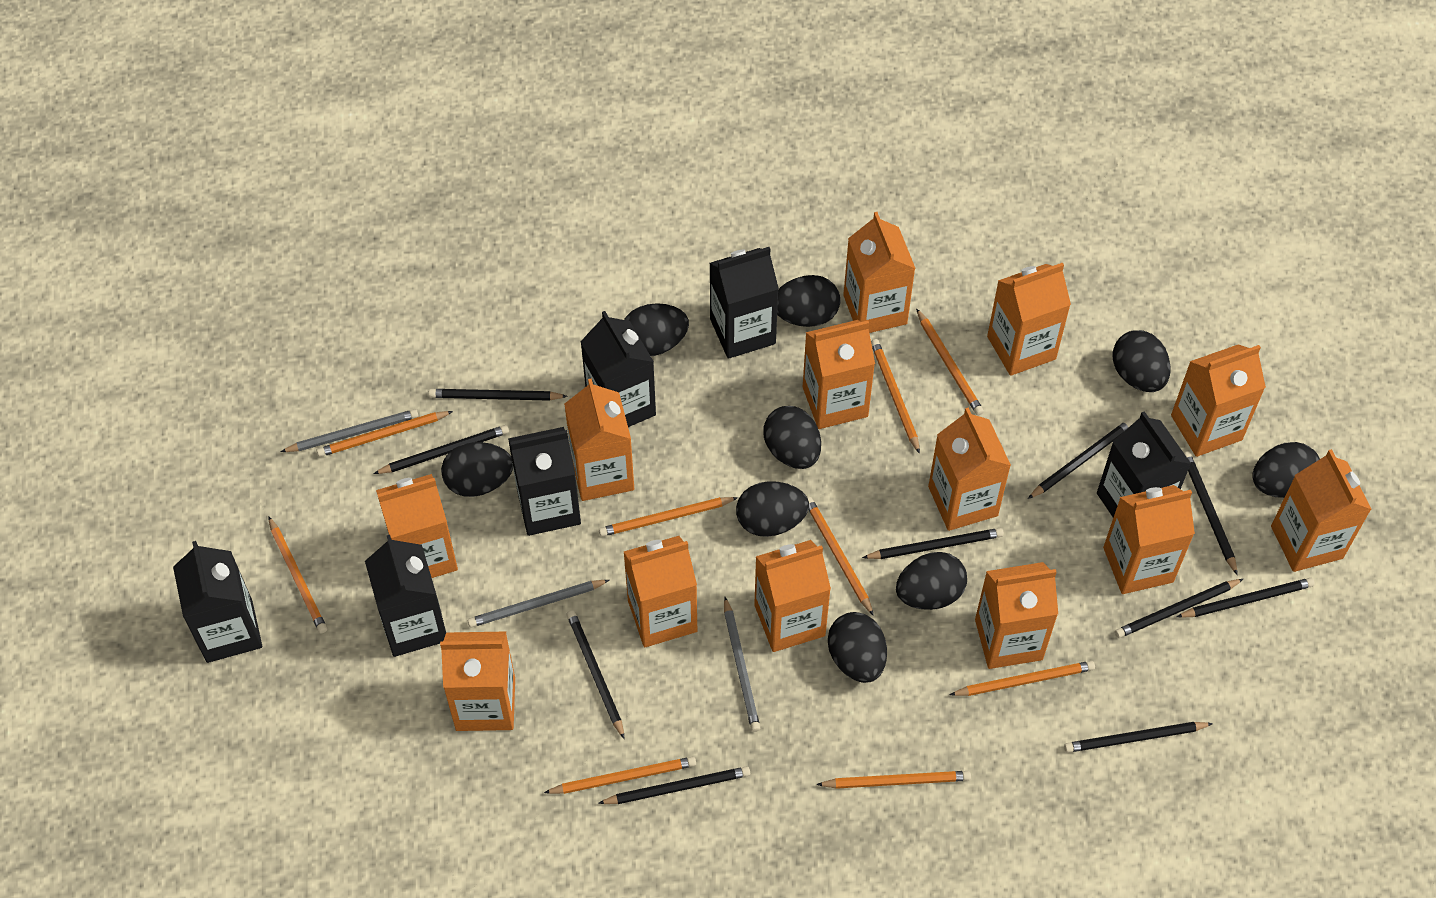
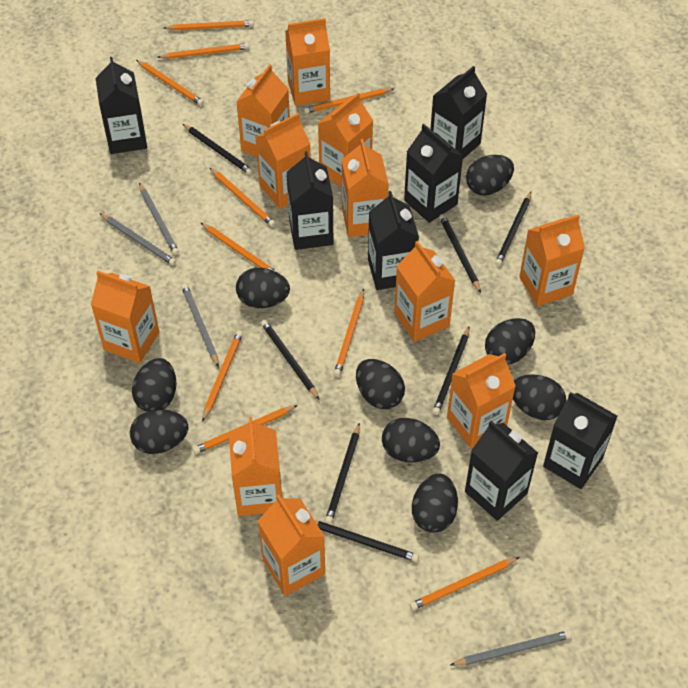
black carton: [173,541,262,663] [365,535,446,657] [508,427,581,536] [581,311,656,427] [710,247,779,359] [1097,411,1191,517] = 6 -> [96,57,147,154] [287,151,333,250] [368,191,419,290] [404,124,463,223] [431,66,487,159] [465,421,538,521] [543,392,618,489] = 7
black pencil: [373,425,509,474] [428,389,568,401] [567,610,624,739] [598,766,750,804] [862,528,1004,559] [1028,420,1133,499] [1064,722,1213,753] [1115,579,1243,638] [1176,578,1315,618] [1184,451,1238,575] = 10 -> [183,124,253,175] [261,320,320,400] [315,521,419,562] [325,423,360,524] [432,327,469,415] [439,214,481,293] [495,192,531,266] = 7
grey pencil: [281,409,418,452] [468,580,609,628] [724,597,760,732] = 3 -> [99,213,176,265] [139,183,179,255] [181,283,219,367] [450,630,572,666] = 4
orange carton: [376,474,458,578] [440,632,515,731] [564,378,634,501] [624,536,697,647] [754,540,831,652] [803,320,875,429] [843,212,916,333] [928,407,1011,531] [975,562,1058,669] [987,263,1071,376] [1103,485,1195,594] [1171,344,1266,457] [1271,449,1372,572] = 13 -> [91,271,159,363] [229,417,282,516] [236,64,290,157] [256,113,310,209] [258,494,325,596] [285,18,330,106] [318,93,373,187] [342,139,389,237] [394,241,455,342] [447,353,516,449] [519,214,585,307] = 11
orange pencil: [268,516,327,633] [317,411,453,457] [544,757,696,794] [599,497,738,537] [808,497,874,616] [816,771,971,789] [871,339,920,454] [916,308,984,416] [949,661,1095,696] = 9 -> [136,60,204,106] [157,43,249,59] [164,20,254,30] [193,405,298,454] [201,223,278,273] [202,330,243,422] [210,168,276,227] [304,88,394,113] [334,289,364,377] [410,557,520,610] = 10

